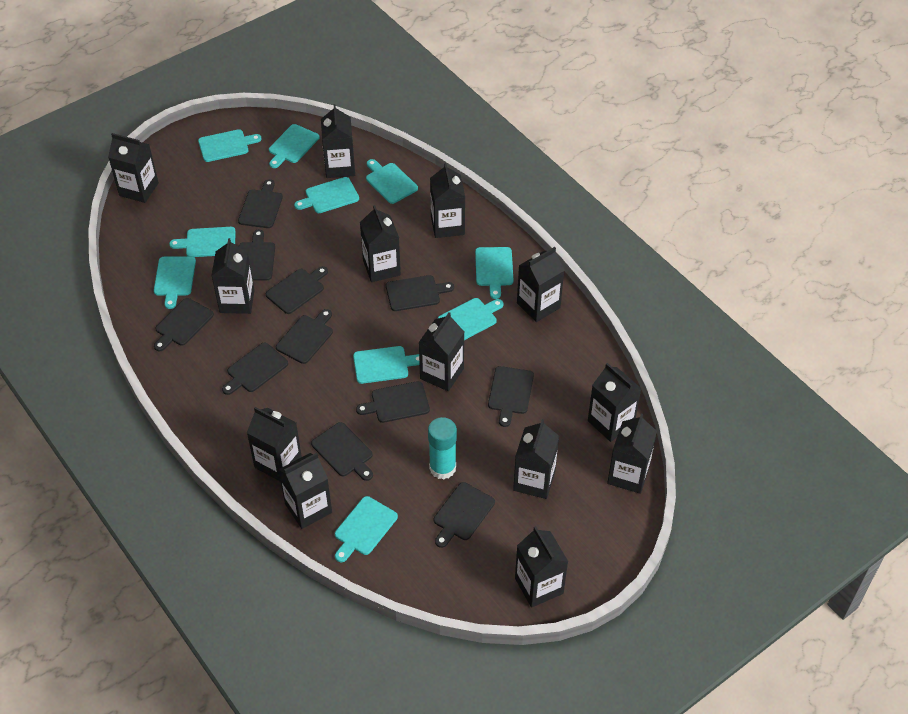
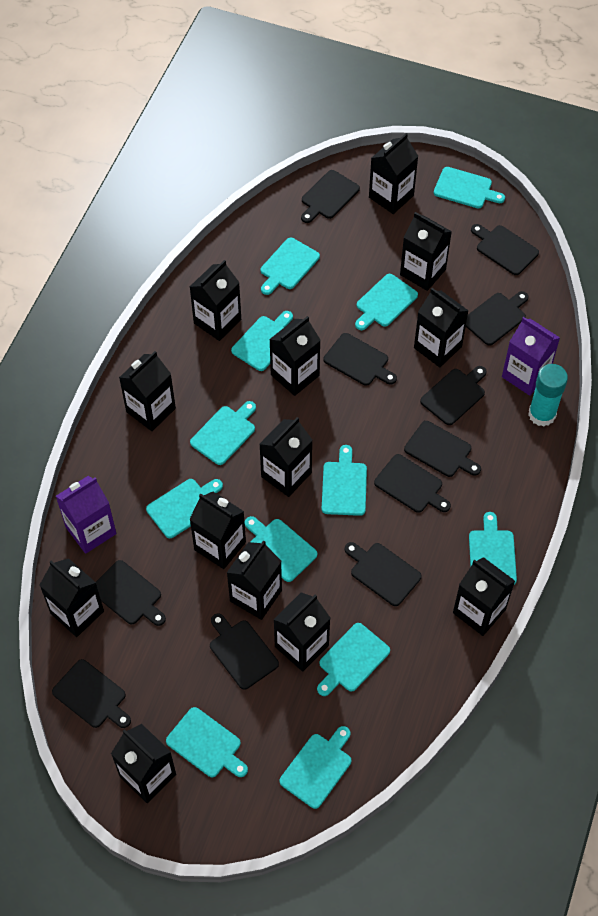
purple carton: none = 0 -> [56,476,117,554] [502,317,560,396] = 2
turquoise cutting board: [154,257,196,309] [169,227,236,257] [198,129,262,162] [269,124,319,168] [294,177,359,213] [335,496,398,562] [353,346,420,384] [366,159,418,204] [437,298,503,340] [475,247,513,299] = 10 -> [146,479,223,538] [166,707,248,777] [190,401,256,465] [231,311,293,371] [245,516,317,582] [261,238,320,295] [280,726,351,809] [317,623,390,696] [322,445,367,516] [355,274,418,330] [434,167,505,208] [469,512,517,585] = 12

